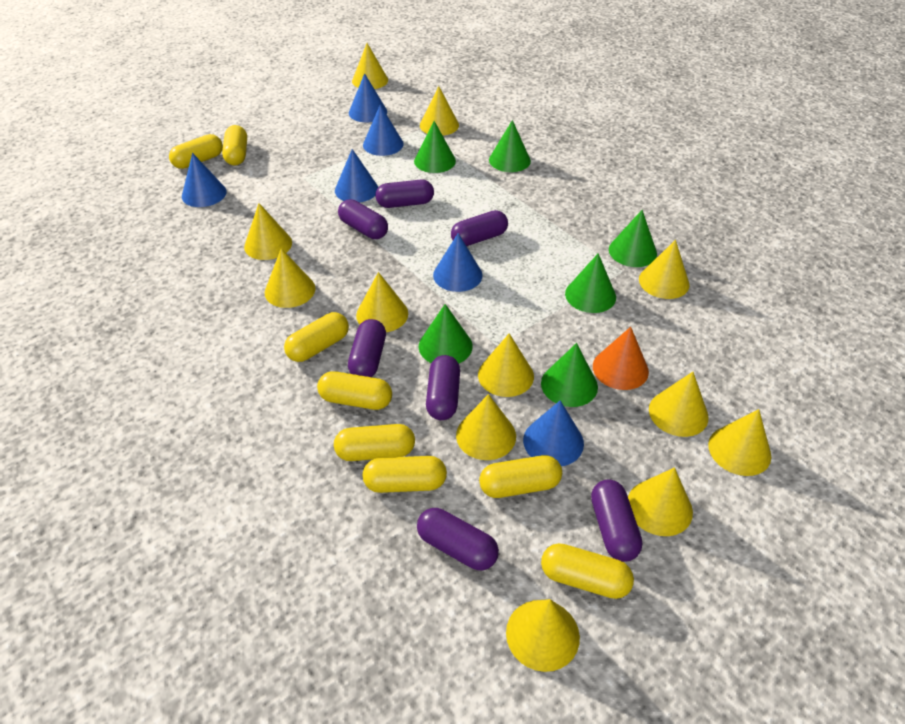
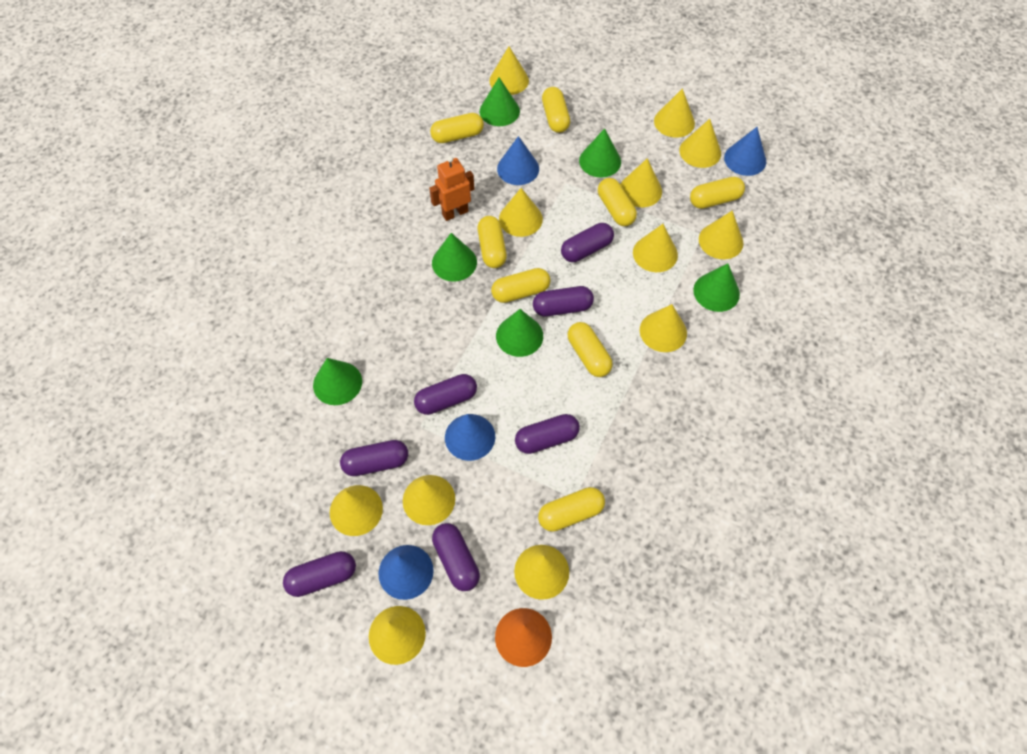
blue cone: [182,153,227,207] [335,149,378,202] [349,73,387,122] [363,105,404,156] [433,233,483,292] [523,400,584,466] = 6 -> [379,545,434,600] [445,414,495,461] [497,136,539,185] [724,127,766,176] = 4
orange robot: none = 0 -> [429,156,474,221] = 1

